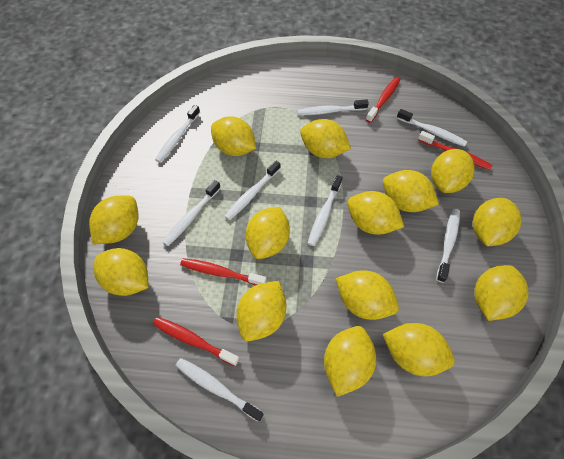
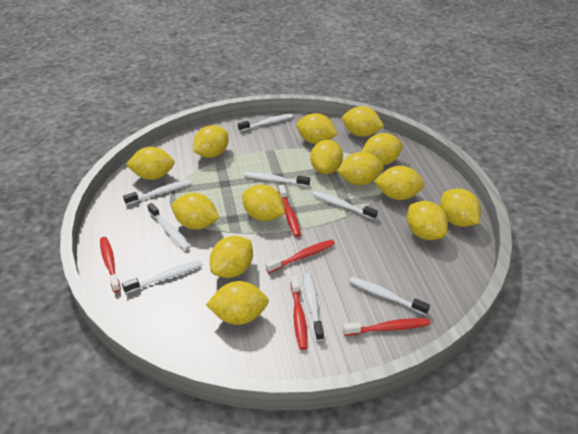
red toothbrush: [153,317,240,366] [180,258,267,285] [366,77,400,123] [418,131,492,170] = 4 -> [100,237,121,292] [266,239,335,273] [278,185,301,237] [291,276,308,350] [343,318,430,336] = 5

